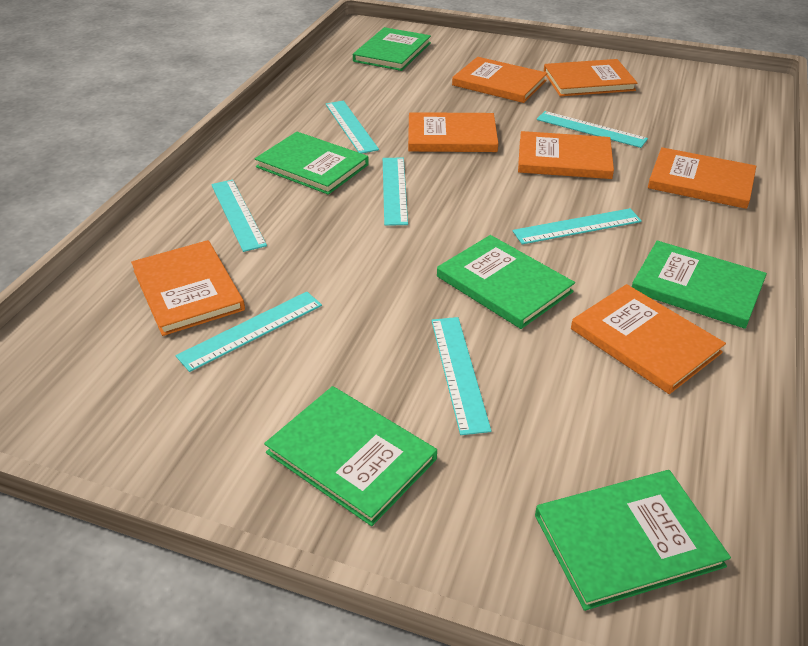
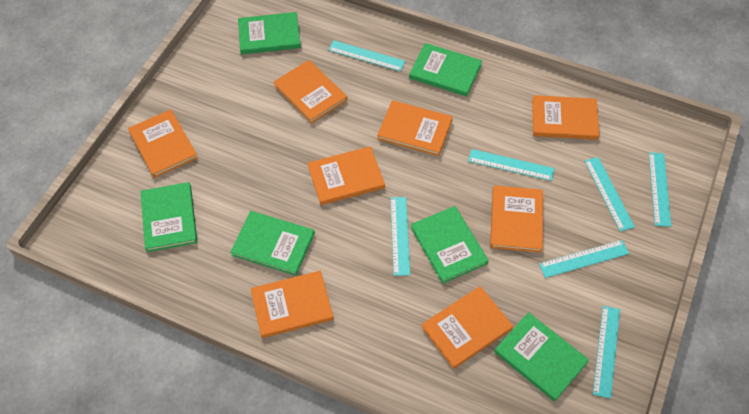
orange book: [131,240,245,336] [408,112,498,152] [452,57,547,103] [518,131,614,179] [543,59,637,96] [571,284,726,394] [648,147,756,209] = 7 -> [128,109,198,178] [250,271,333,338] [274,60,347,124] [308,146,385,205] [377,100,453,156] [421,286,513,369] [490,185,543,253] [532,95,600,140] = 8

